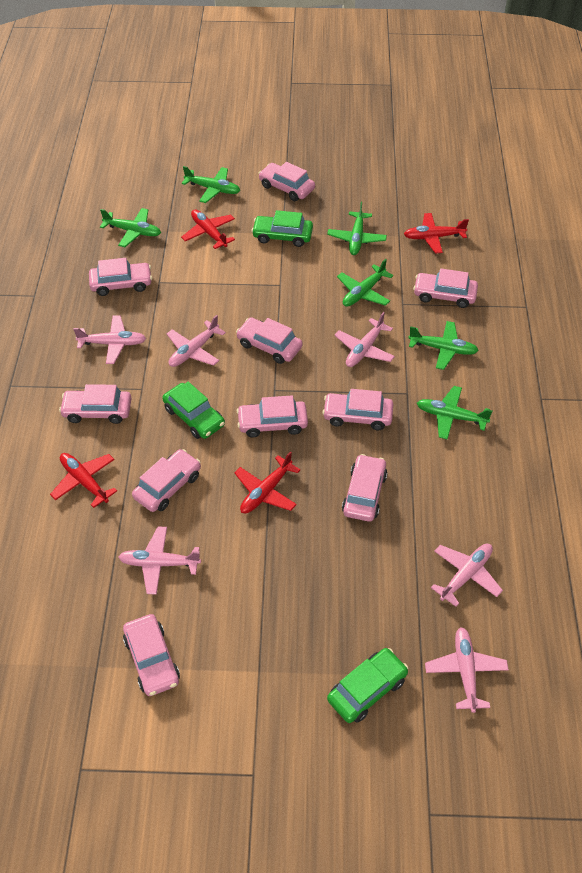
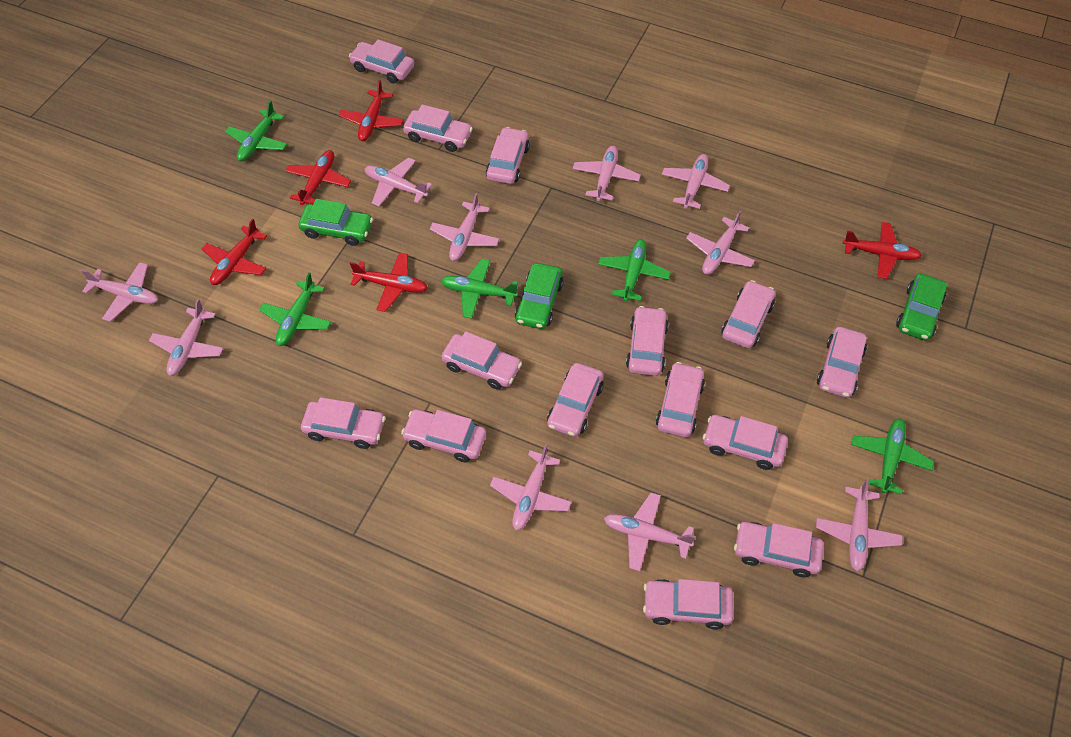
green plane: [100,208,161,247] [182,166,240,203] [327,202,387,255] [337,259,393,307] [408,321,479,370] [417,386,492,439] = 6 -> [225,100,287,161] [259,272,331,346] [441,258,518,319] [598,239,671,301] [851,418,934,495] = 5
pink car: [59,384,132,424] [89,258,152,296] [123,614,180,696] [132,449,201,512] [236,317,303,364] [237,395,308,438] [258,162,315,201] [322,389,393,430] [342,454,387,522] [413,269,478,308] = 10 -> [301,397,385,449] [349,39,414,83] [401,409,486,462] [403,104,473,152] [441,331,522,389] [486,127,530,184] [547,363,604,437] [626,306,669,376] [643,579,733,630] [656,362,705,437] [703,415,788,470] [721,280,775,348] [734,522,824,577] [817,327,867,398] = 14
pink plane: [73,316,146,364] [118,526,201,595] [167,315,226,367] [335,312,395,367] [425,627,509,713] [431,544,503,607] = 6 -> [81,262,158,322] [149,299,223,376] [365,157,432,206] [430,193,499,261] [490,444,571,530] [573,146,641,201] [604,493,696,571] [662,154,730,209] [686,211,755,274] [816,479,903,571] = 10
red plane: [50,453,117,508] [181,210,235,249] [235,451,300,514] [404,213,469,254] = 4 -> [202,218,267,285] [285,150,351,205] [339,80,404,141] [350,252,428,312] [843,222,922,279] = 5

